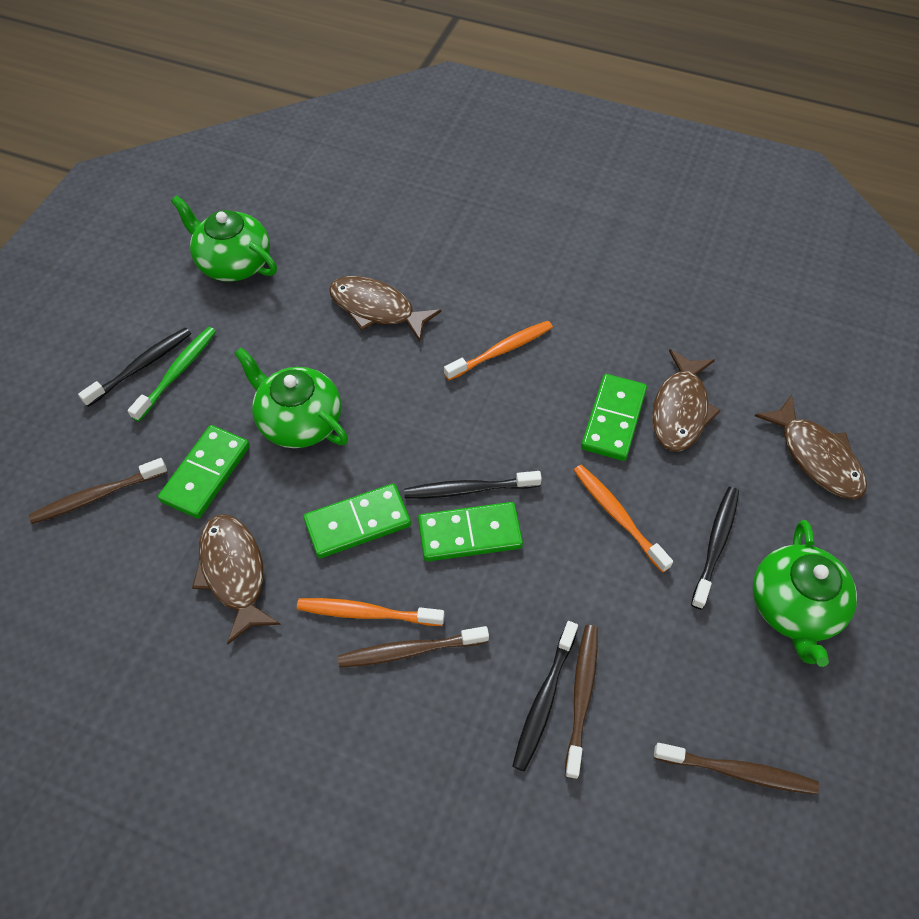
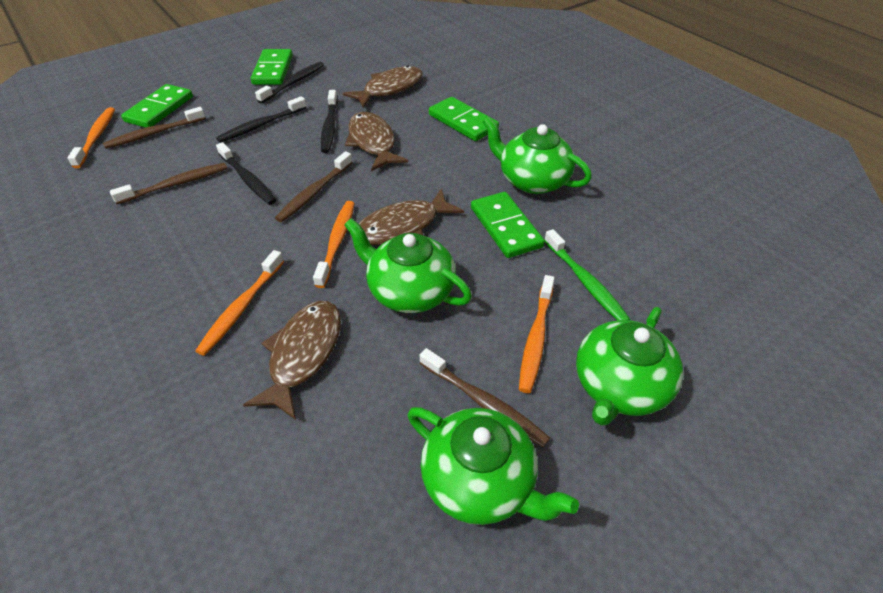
green teapot: [171,195,277,282] [234,347,348,448] [753,520,857,667] = 3 -> [344,218,472,313] [408,407,579,525] [483,117,592,194] [576,307,683,426] = 4
orange toothbrush: [297,598,444,626] [444,321,553,380] [573,465,673,573] = 3 -> [68,107,115,168] [195,250,284,356] [313,201,355,288] [519,275,554,393] = 4

